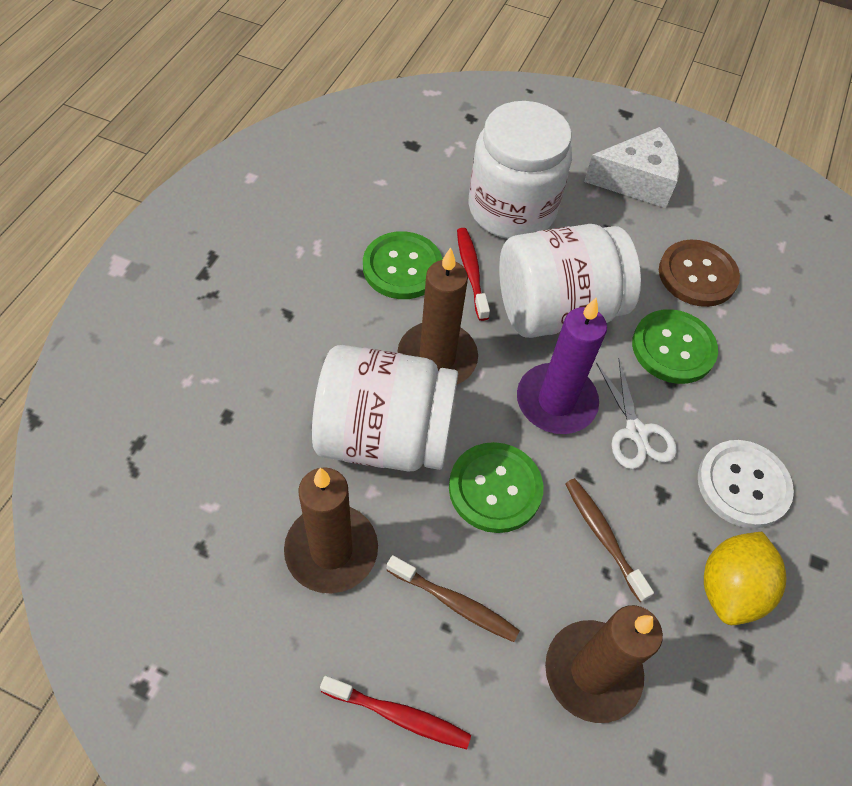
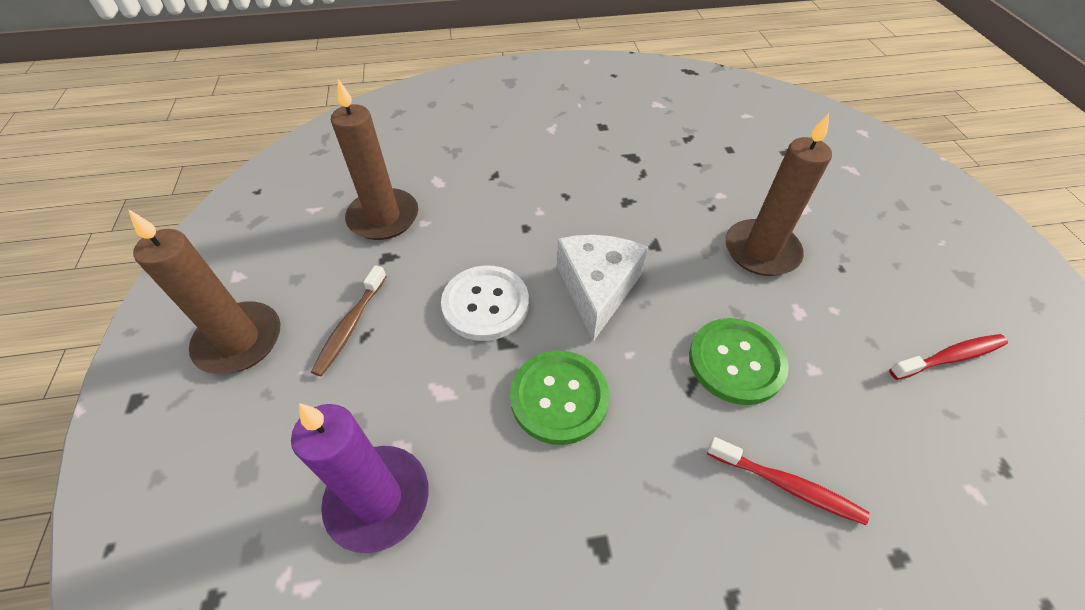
brown button: [659,240,740,307] = 1 -> none = 0
brown toothbrush: [386,555,520,642] [565,478,654,602] = 2 -> [311,265,387,376] = 1
green button: [363,231,443,299] [449,442,543,533] [632,309,718,384] = 3 -> [510,350,609,445] [689,318,789,405] = 2
white jar: [312,345,458,472] [468,101,572,239] [499,224,641,338] = 3 -> none = 0
white scissors: [596,358,677,469] = 1 -> none = 0
yellow lemon: [704,532,786,625] = 1 -> none = 0

